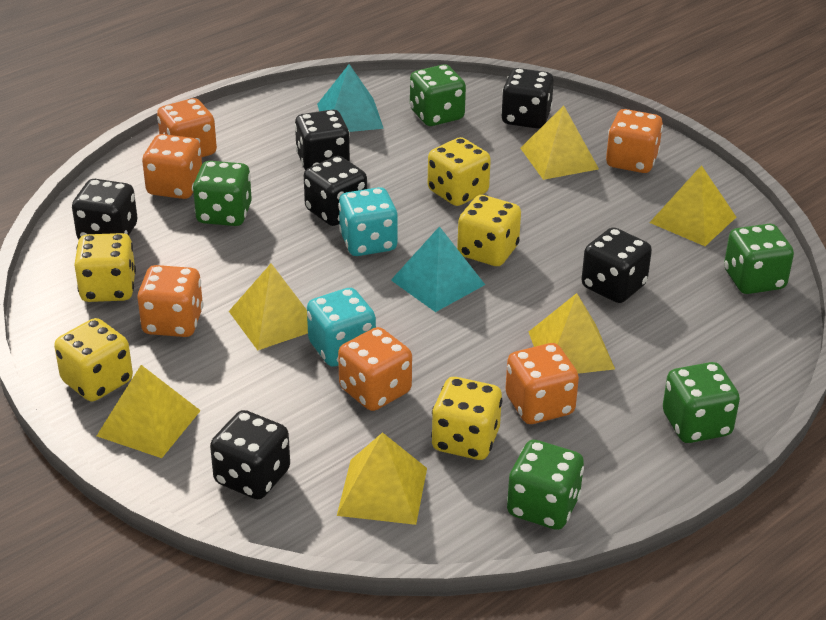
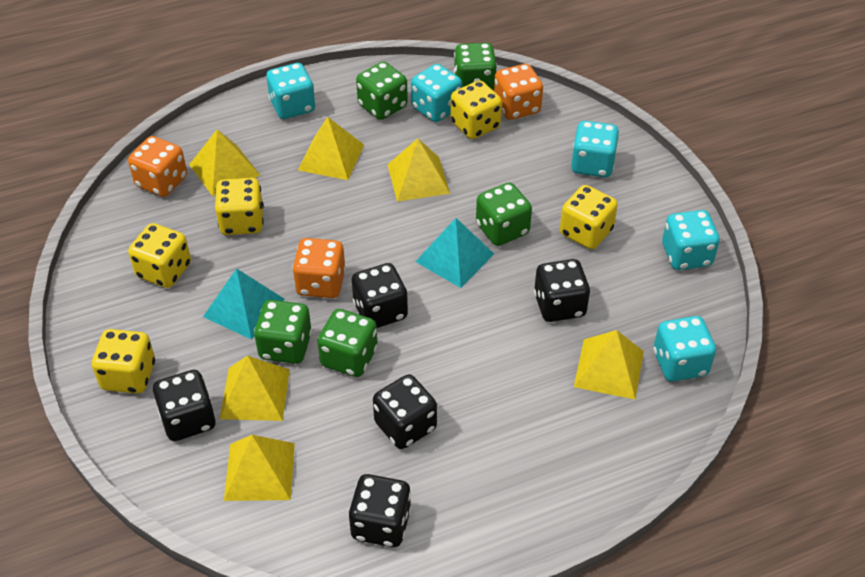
black dice: [72,179,138,239] [210,410,290,499] [295,110,350,170] [304,156,367,226] [501,68,554,129] [582,227,652,303] = 6 -> [153,370,216,441] [349,474,411,547] [352,263,408,328] [373,374,437,449] [534,259,590,322] = 5
orange dice: [137,265,203,337] [142,134,202,199] [157,98,217,157] [338,327,412,411] [505,343,579,424] [606,109,663,173] = 6 -> [128,136,187,197] [292,238,346,298] [494,64,543,120] = 3
turquoise dice: [307,288,376,367] [338,187,398,256] = 2 -> [266,63,315,119] [411,64,462,122] [571,121,619,177] [653,316,716,382] [662,210,720,270] = 5

